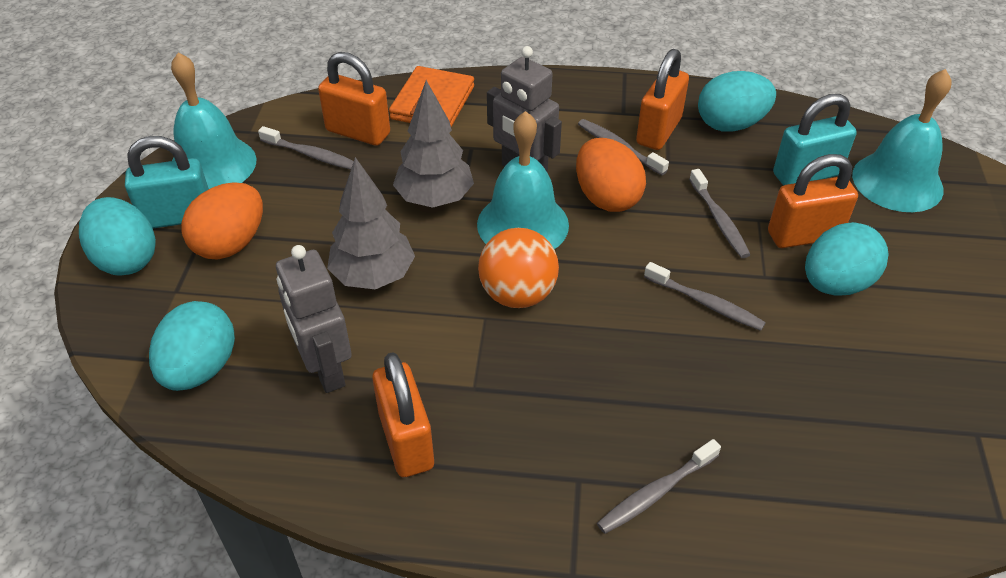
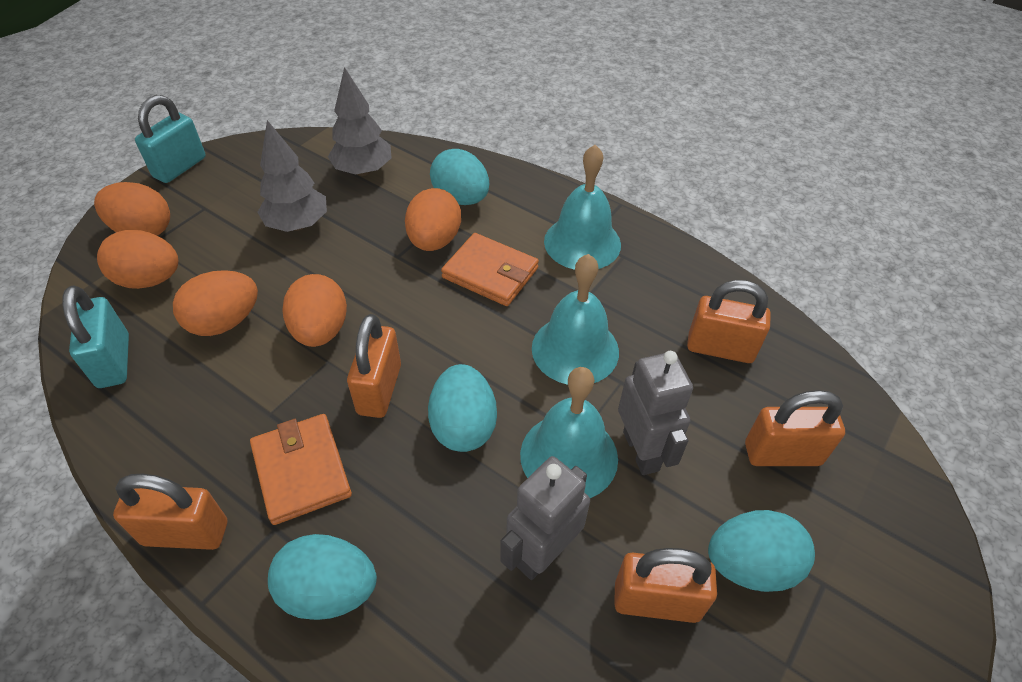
grey toothbrush: [258,126,354,170] [578,119,669,175] [597,439,721,534] [644,262,766,331] [689,169,750,258] = 5 -> none = 0
orange ball: [478,228,559,308] = 1 -> none = 0
orange egg: [181,182,263,260] [576,138,646,212] = 2 -> [94,182,170,236] [97,230,178,289] [173,270,258,336] [282,274,347,347] [405,188,461,251] = 5
orange padlock: [318,52,390,146] [372,352,434,477] [636,49,689,150] [768,154,858,248] = 4 -> [113,474,227,550] [347,314,401,418] [614,548,717,623] [687,280,771,363] [745,390,845,466] = 5
orange wallet: [389,66,474,127] = 1 -> [250,414,352,525] [441,233,539,306] = 2

